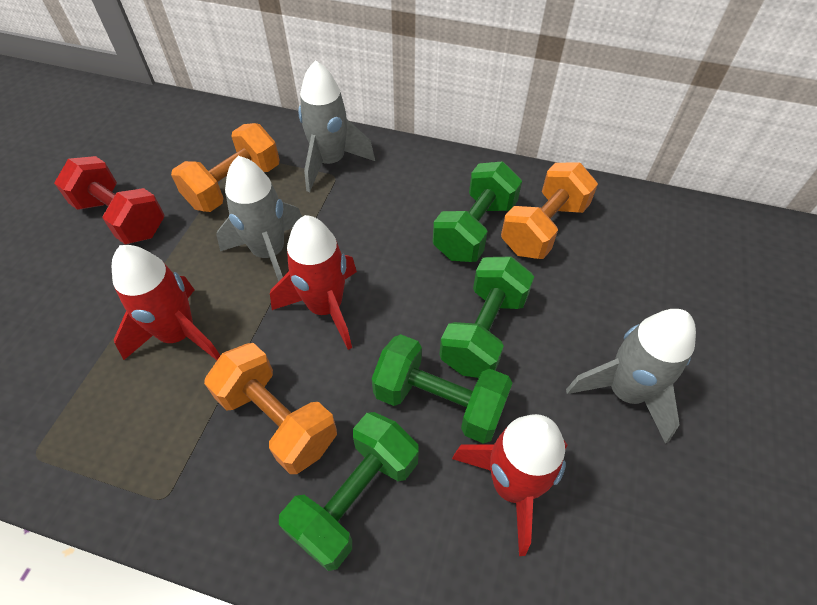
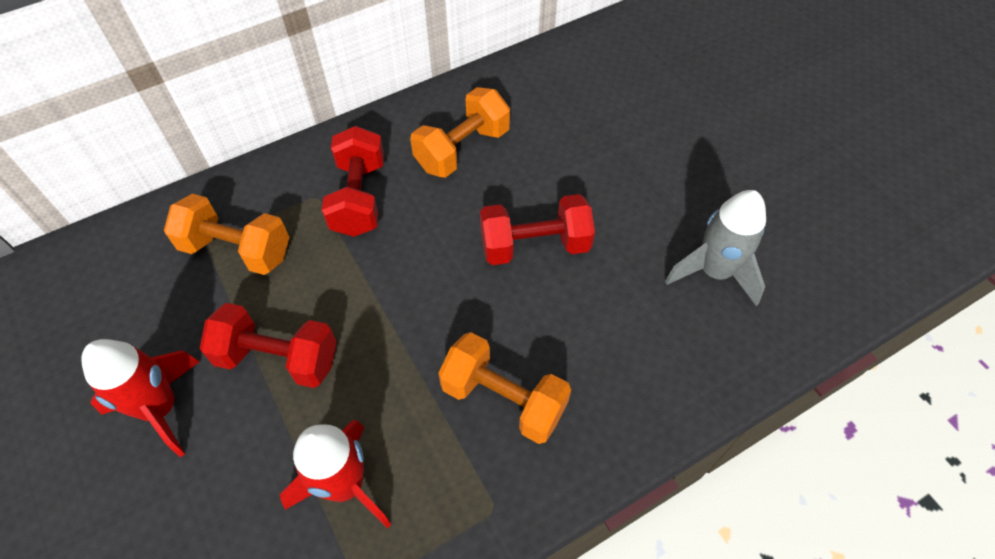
green dumbbell: [279,412,419,571] [372,334,512,444] [433,162,522,262] [439,256,534,378] = 4 -> none = 0
grey rocket: [216,156,302,281] [298,60,375,192] [566,309,696,444] = 3 -> [665,190,766,306] = 1
red dumbbell: [54,156,164,244] = 1 -> [200,303,336,388] [322,126,384,237] [480,194,595,265] = 3
red rocket: [112,245,221,360] [270,215,357,350] [452,414,568,556] = 3 -> [82,339,200,457] [280,420,391,529] = 2

